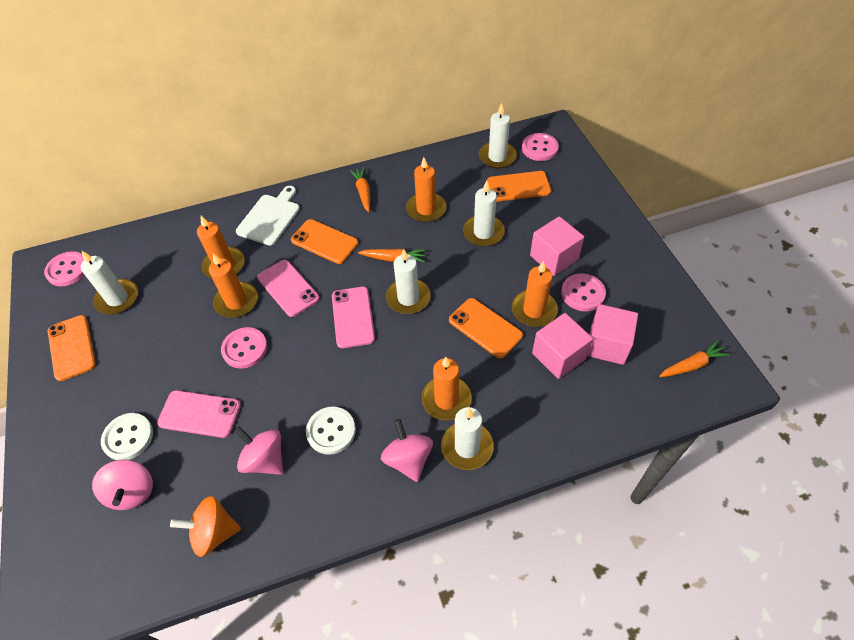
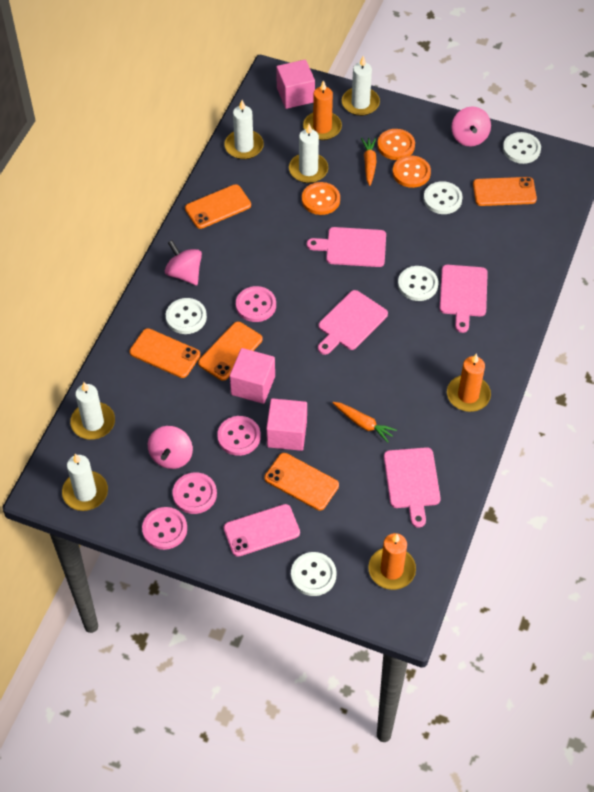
orange button: none = 0 -> [302,182,340,215] [377,129,415,160] [393,156,431,188] = 3
orange candle: [197,216,245,278] [209,253,258,318] [406,157,446,222] [422,357,472,420] [512,261,558,327] = 5 -> [303,80,342,140] [368,533,416,590] [447,353,491,412] = 3
orange carrot: [349,167,370,212] [358,249,426,263] [659,340,730,377] = 3 -> [333,402,397,443] [361,138,377,186] = 2
orange phone: [48,315,96,381] [291,219,358,264] [449,298,523,358] [487,171,551,202] = 4 -> [129,328,200,378] [185,184,251,229] [198,322,263,381] [264,453,339,511] [473,177,537,206] = 5
orange spinning top: [170,496,241,557] = 1 -> none = 0
pink cutting board: none = 0 -> [307,227,386,267] [318,290,388,355] [384,447,441,528] [440,265,488,333] = 4
pink phone: [157,390,241,438] [257,260,320,317] [332,287,375,348] = 3 -> [224,504,300,557] = 1
white button: [101,413,153,460] [306,407,356,455] = 2 -> [166,298,207,334] [291,552,337,596] [398,266,438,301] [424,181,463,214] [503,132,541,164] = 5
white cutting board: [236,186,300,246] = 1 -> none = 0

